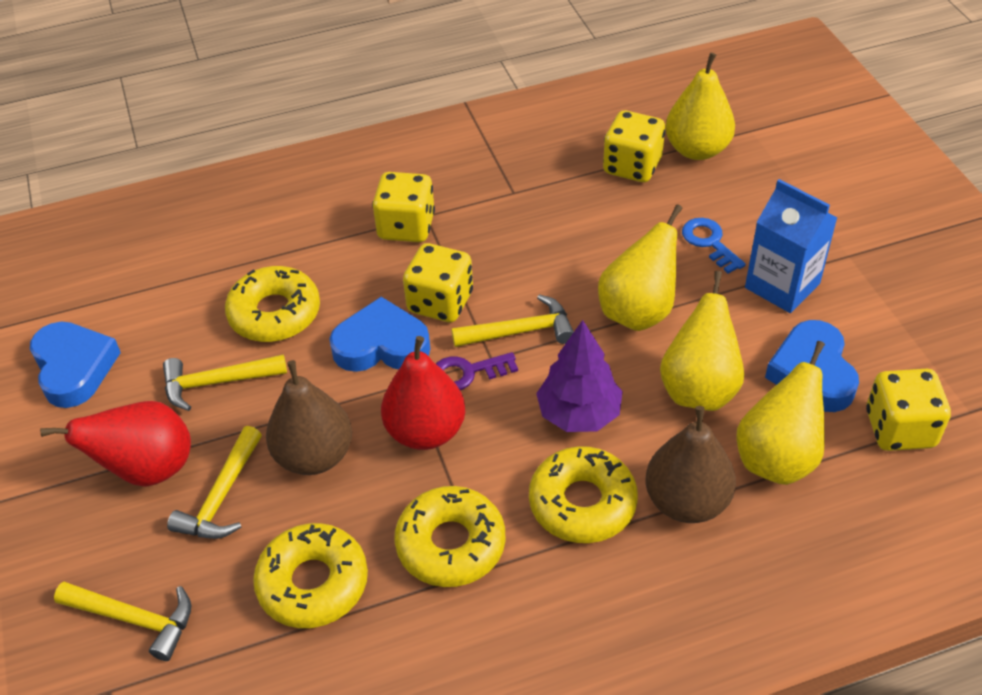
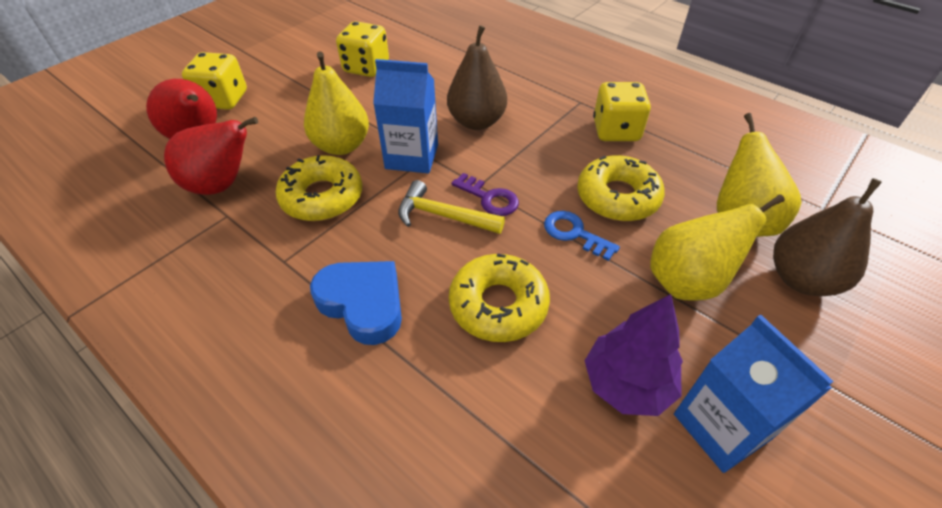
blue carton: [745,179,838,313] = 1 -> [373,59,438,173] [674,314,834,473] = 2
blue heart: [30,322,121,408] [329,297,431,372] [765,320,859,412] = 3 -> [310,261,402,345] = 1
yellow dice: [372,172,435,242] [403,243,473,322] [603,110,665,182] [866,369,951,451] = 4 -> [182,52,247,110] [336,21,389,77] [593,82,651,141] = 3
yellow donut: [225,266,320,342] [253,523,368,628] [394,486,506,587] [529,446,638,543] = 4 -> [275,155,362,221] [449,253,550,342] [577,155,665,221] = 3
yellow hammer: [54,582,191,661] [163,354,287,411] [167,426,262,539] [451,294,574,347] = 4 -> [398,180,505,234] = 1
yellow pear: [598,204,682,331] [660,271,744,411] [665,52,735,160] [736,341,825,485] = 4 -> [304,51,369,155] [650,194,785,301] [717,113,801,237] = 3

